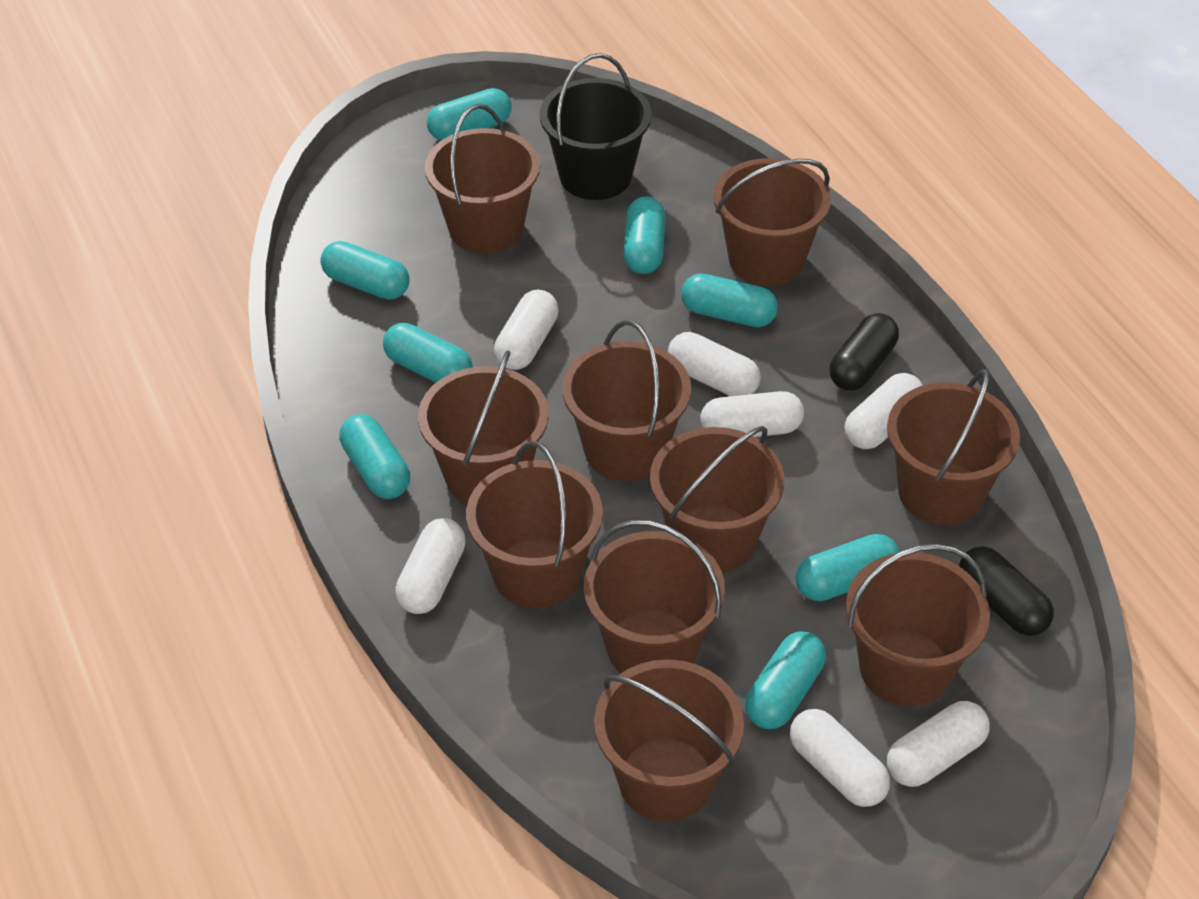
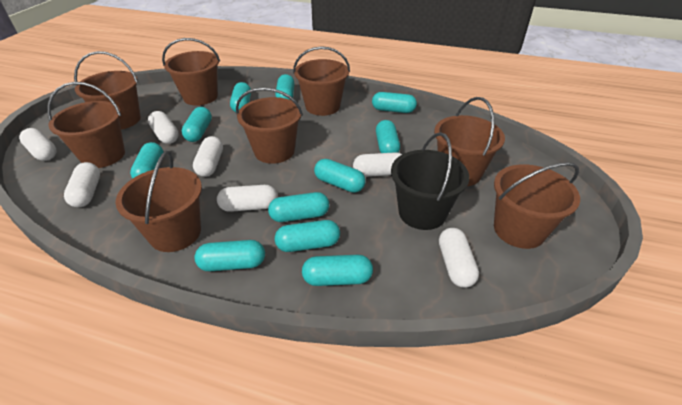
black capsule: [830,313,899,391] [959,546,1054,636] = 2 -> none = 0
brown bucket: [418,350,549,504] [425,104,540,254] [466,441,603,608] [562,320,691,481] [584,520,725,673] [594,659,744,821] [650,426,784,572] [713,158,831,286] [846,544,990,707] [887,369,1020,525] = 10 -> [47,82,125,168] [74,51,141,130] [115,151,202,252] [162,38,220,106] [236,87,303,164] [293,46,350,116] [434,97,505,186] [494,162,580,249] = 8
turquoise capsule: [320,241,410,300] [339,414,410,499] [383,323,473,383] [427,88,511,140] [624,197,666,274] [681,273,778,327] [745,631,826,729] [796,534,900,601] = 8 -> [130,142,163,179] [182,107,212,142] [194,240,265,271] [230,82,251,112] [268,192,329,222] [275,74,295,100] [275,220,340,252] [302,255,373,286] [314,159,366,193] [372,92,417,113] [376,120,400,153] = 11

